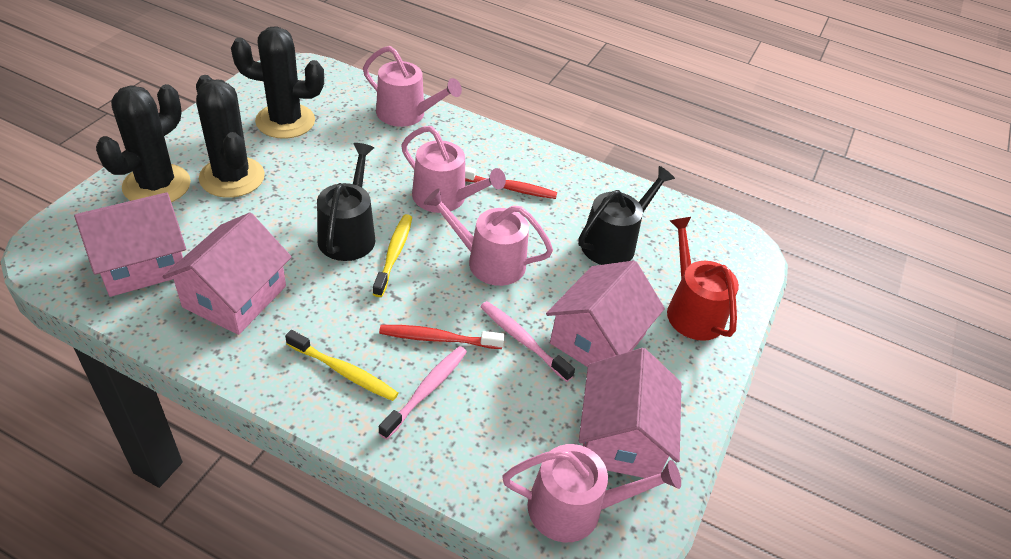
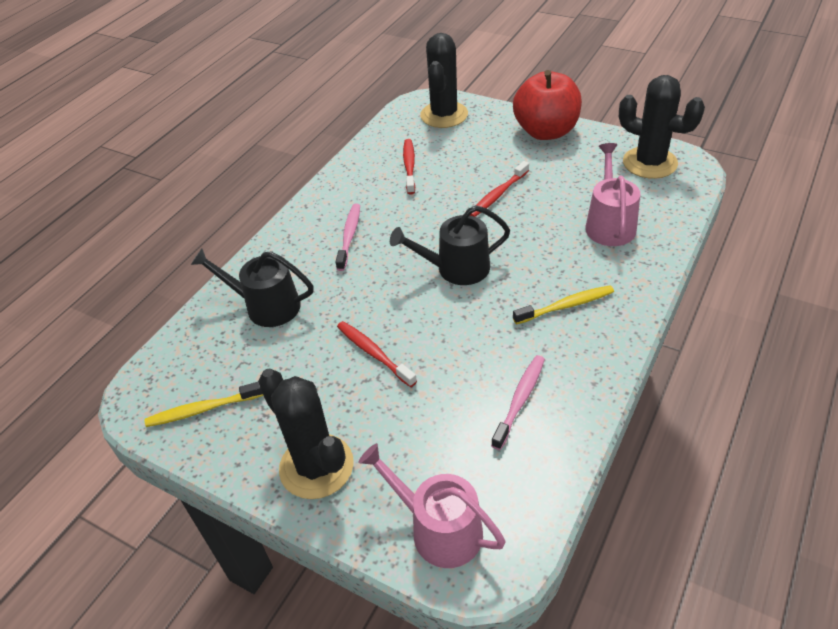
pink house: [74,192,186,297] [162,212,292,335] [546,260,665,367] [579,348,681,478] = 4 -> none = 0
pink watering can: [363,46,462,127] [401,126,506,213] [424,188,553,286] [503,444,681,542] = 4 -> [358,443,506,568] [585,143,640,246] = 2
red apple: none = 0 -> [513,70,582,140] = 1
red toothbrush: [379,325,505,349] [465,167,557,199] = 2 -> [337,321,417,387] [403,139,415,195] [470,161,529,217] = 3
red watering can: [667,217,739,341] = 1 -> none = 0

